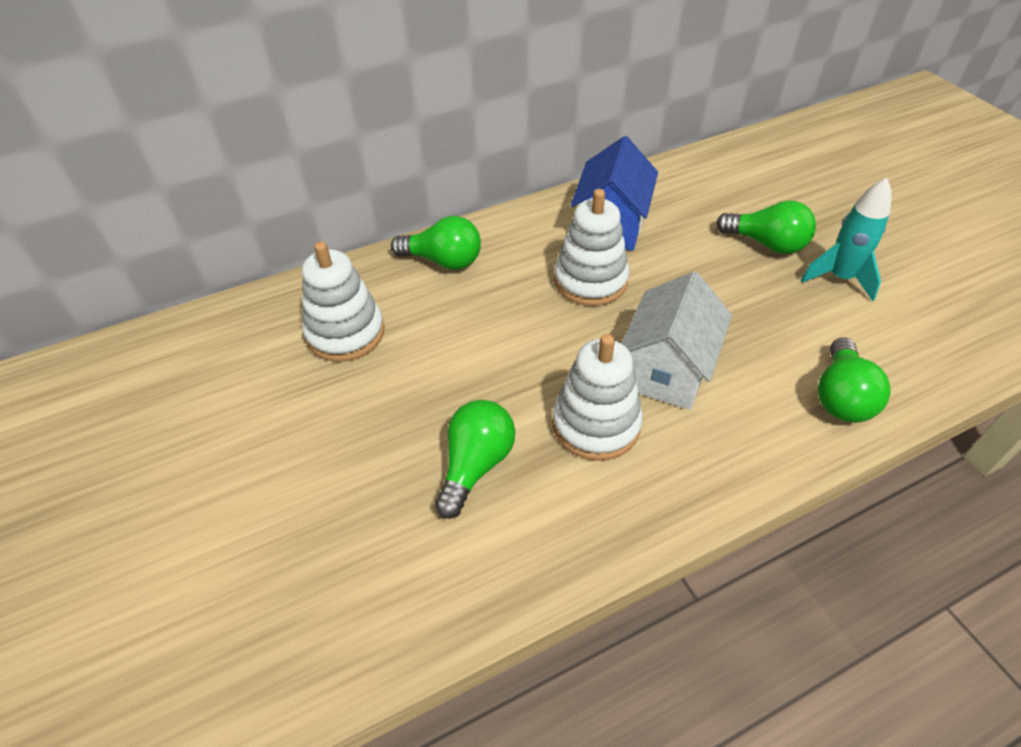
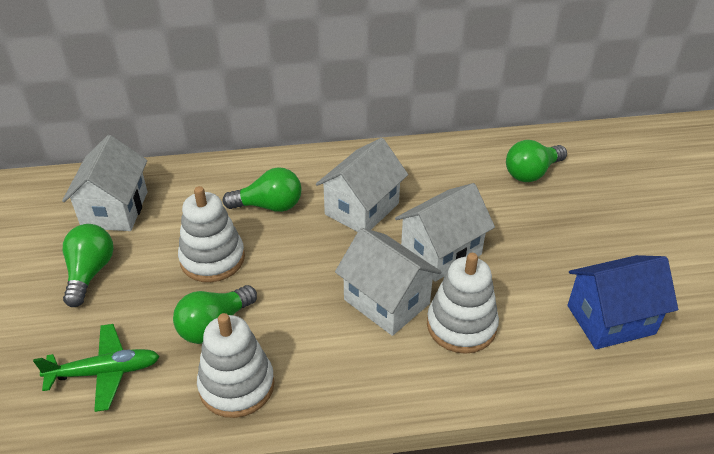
green plane: none = 0 -> [33,324,160,412] = 1
turquoise rocket: [801,178,892,301] = 1 -> none = 0
white house: [621,271,732,410] = 1 -> [62,135,147,231] [316,138,408,232] [335,228,441,336] [395,183,495,282] = 4

